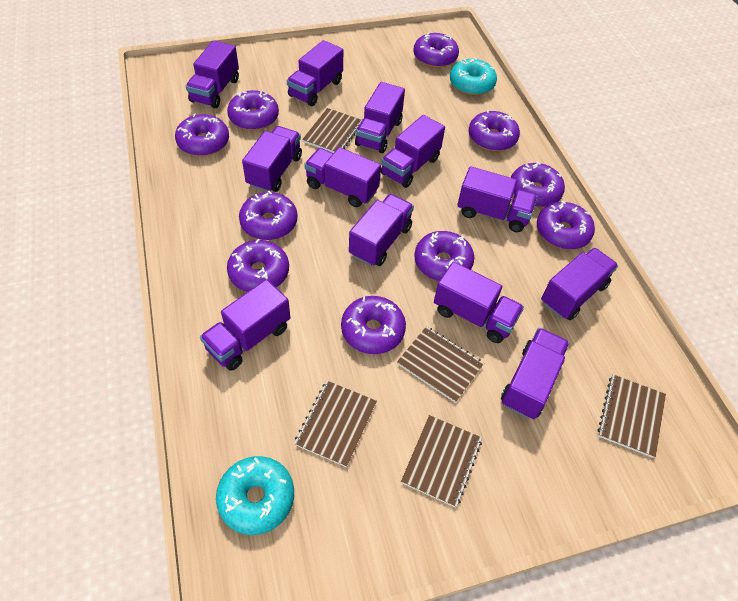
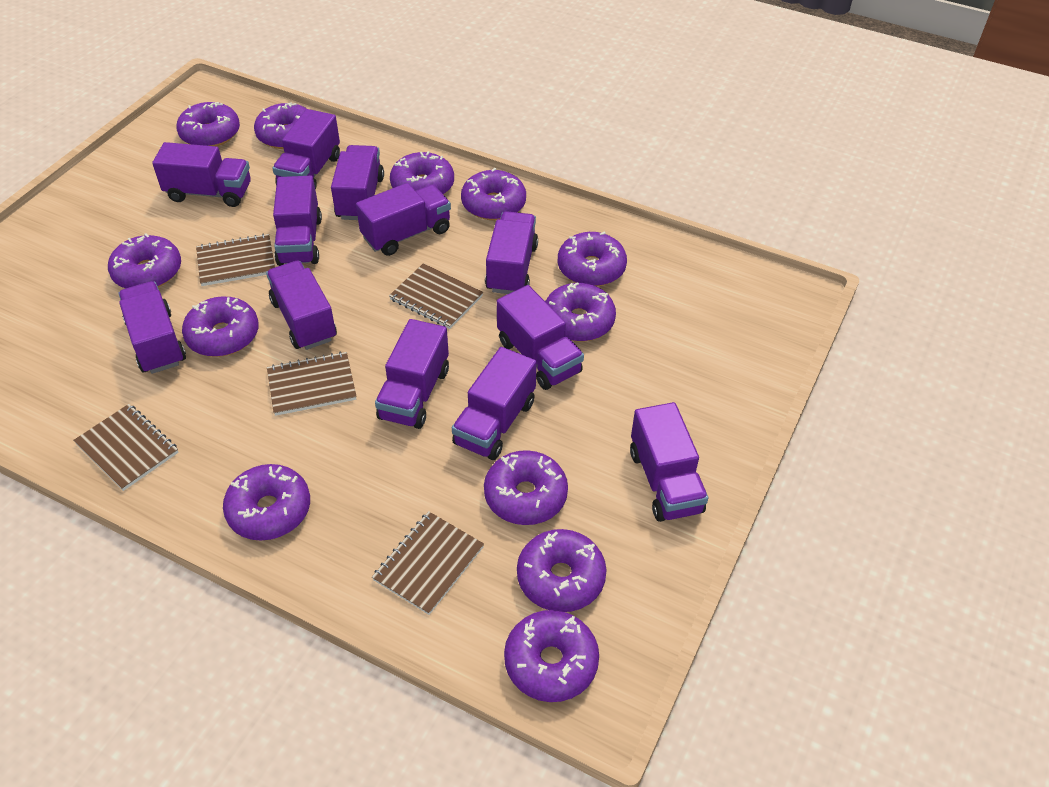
purple donut: [175,114,229,156] [227,90,279,130] [227,239,289,292] [239,191,297,240] [341,296,406,354] [414,33,459,68] [414,231,474,281] [469,110,520,151] [511,161,565,207] [537,201,595,250] = 10 -> [108,233,181,288] [176,102,240,146] [182,296,259,357] [223,464,310,541] [254,102,307,149] [390,151,454,195] [461,168,526,220] [484,450,568,525] [504,610,599,702] [517,529,606,612] [545,282,616,342] [558,232,627,286] = 12
turquoise donut: [216,456,294,535] [450,57,497,95] = 2 -> none = 0

